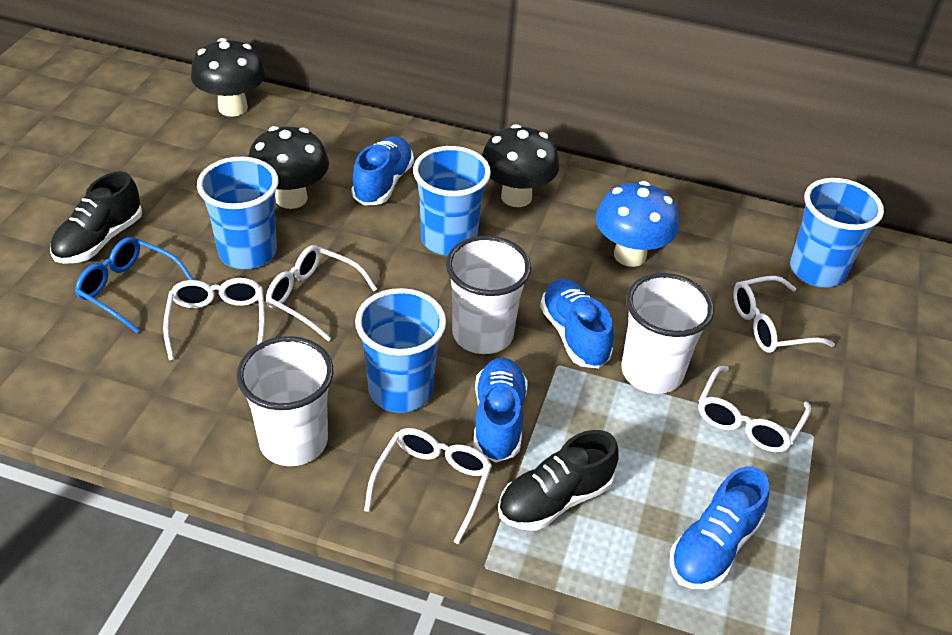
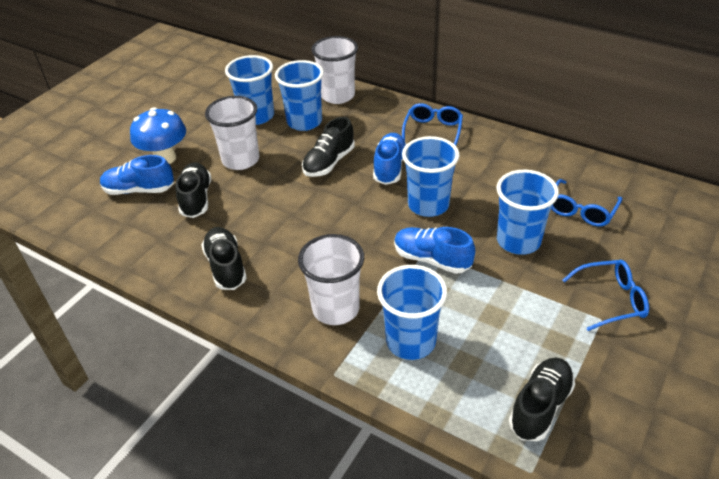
black mushroom: [191,38,266,117] [248,126,329,209] [482,124,560,207] = 3 -> none = 0
black shoe: [50,172,142,264] [498,430,618,531] = 2 -> [176,162,211,218] [201,227,247,290] [302,117,355,177] [509,358,575,441] = 4
blue cup: [197,157,278,269] [355,288,446,413] [413,146,491,256] [790,178,884,288] = 4 -> [225,55,274,125] [275,60,324,131] [377,265,447,360] [402,136,460,217] [496,170,559,255] = 5
blue glasses: [75,237,194,333] = 1 -> [402,103,463,146] [551,179,622,226] [563,260,649,331] = 3
blue shoe: [351,136,414,205] [474,358,528,463] [540,279,614,368] [670,466,769,589] = 4 -> [100,155,174,195] [373,133,407,185] [394,227,475,274] = 3
white glasses: [163,278,265,360] [266,245,377,341] [364,428,492,544] [698,366,811,452] [733,276,835,353] = 5 -> none = 0

